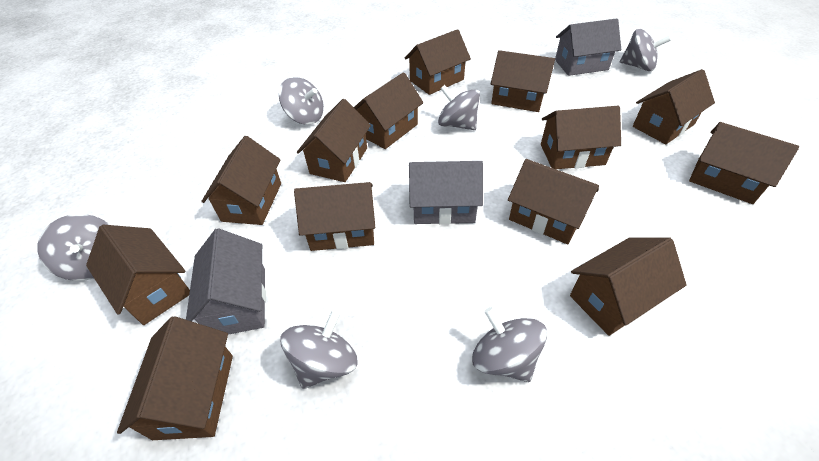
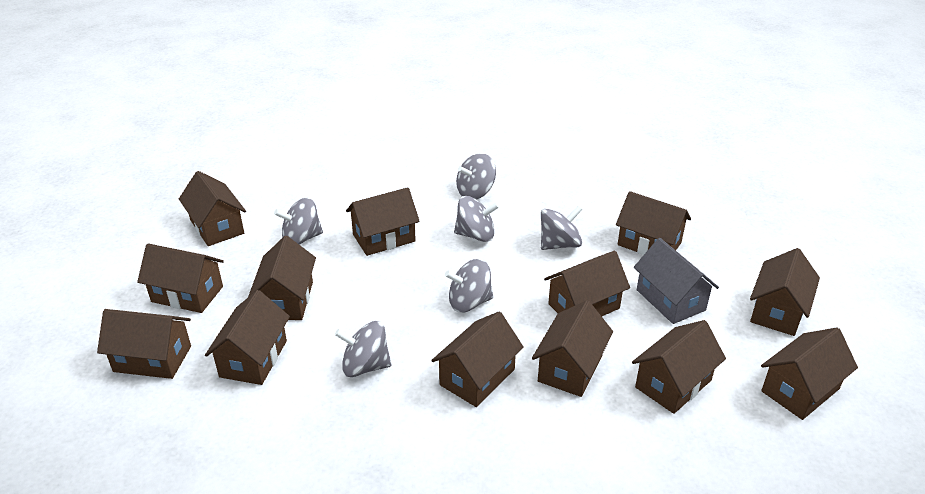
grey house: [186,228,266,335] [409,161,483,225] [555,18,621,76] = 3 -> [634,238,719,324] = 1

